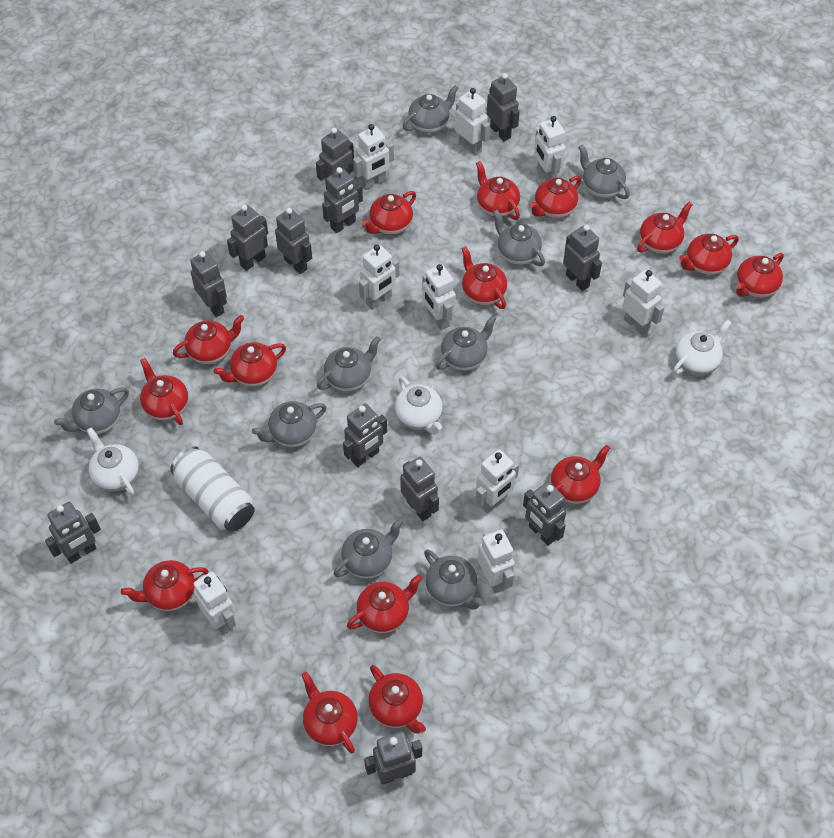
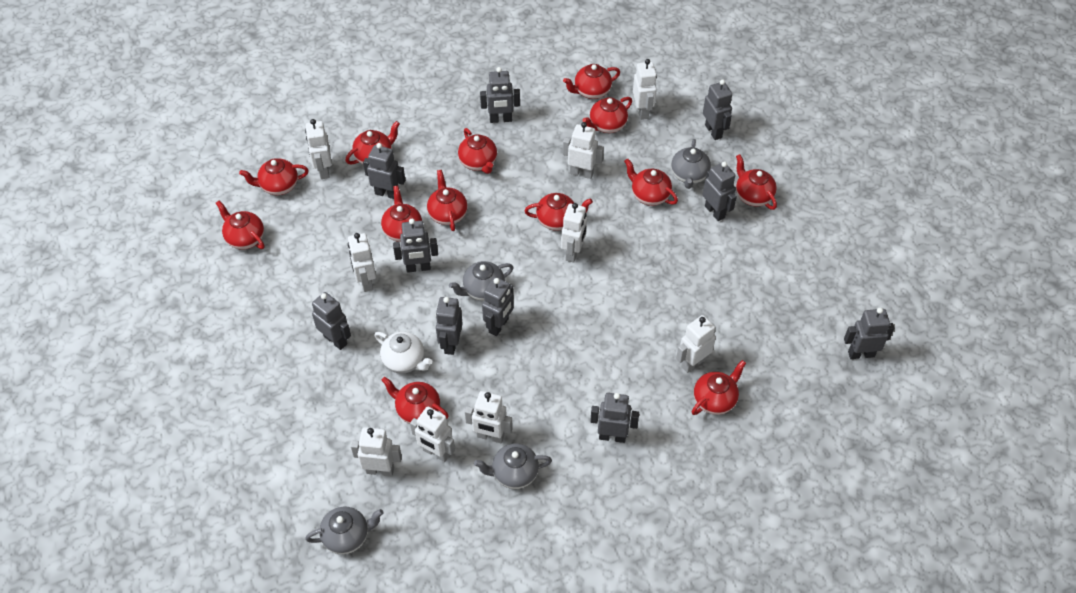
grey robot: [45,502,101,564] [190,251,227,317] [227,205,268,271] [275,208,312,274] [316,128,354,190] [322,167,363,233] [343,404,387,467] [364,731,422,785] [400,457,439,521] [487,73,520,141] [523,482,566,546] [563,225,602,291] = 12 -> [312,292,351,350] [363,143,405,199] [393,219,438,273] [435,297,463,355] [480,67,520,123] [482,277,513,336] [590,393,639,443] [703,79,732,140] [703,161,737,221] [844,308,894,359] = 10
grey teapot: [54,388,129,434] [252,401,327,447] [317,336,381,391] [334,518,403,579] [403,85,458,133] [424,549,484,609] [436,315,497,371] [493,210,545,266] [578,145,630,199] = 9 -> [305,506,384,554] [449,261,514,301] [474,443,552,489] [671,139,711,189] = 4
red teapot: [121,560,209,611] [140,358,189,425] [173,315,244,364] [214,342,286,387] [301,672,358,754] [347,574,422,633] [362,191,416,235] [368,665,426,733] [461,246,507,309] [476,161,520,220] [529,176,581,218] [551,445,610,504] [637,202,693,254] [679,234,739,275] [736,253,784,298] = 15 -> [216,201,265,250] [239,158,309,195] [345,121,400,165] [381,185,422,242] [381,377,449,424] [427,170,467,231] [458,128,497,174] [524,193,593,231] [563,64,620,99] [583,97,632,133] [624,158,678,206] [691,360,746,415] [736,154,777,210] = 13
white can: [170,446,255,532] = 1 -> none = 0
white teapot: [87,427,139,496] [395,376,443,434] [673,320,732,375] = 3 -> [374,332,432,374] = 1

